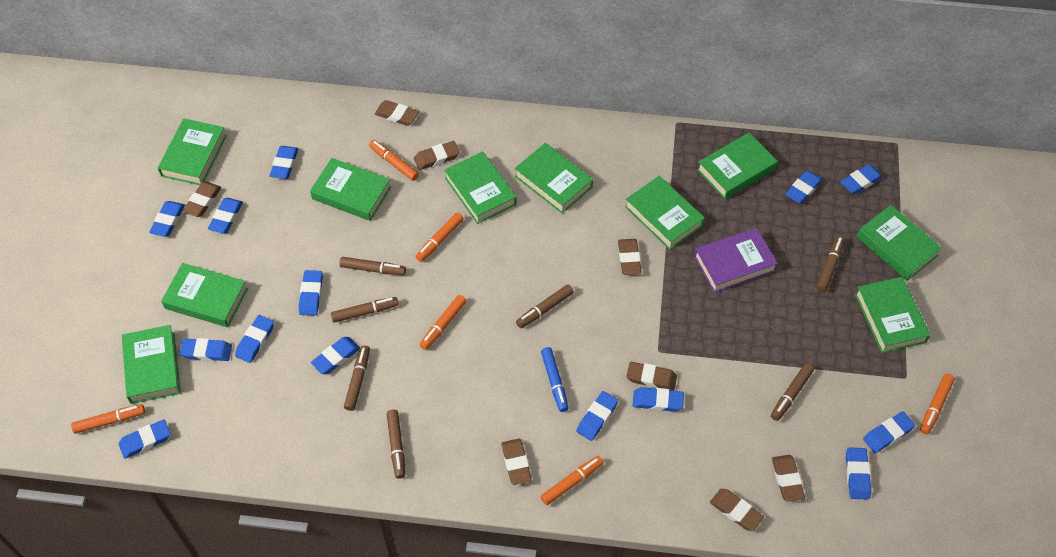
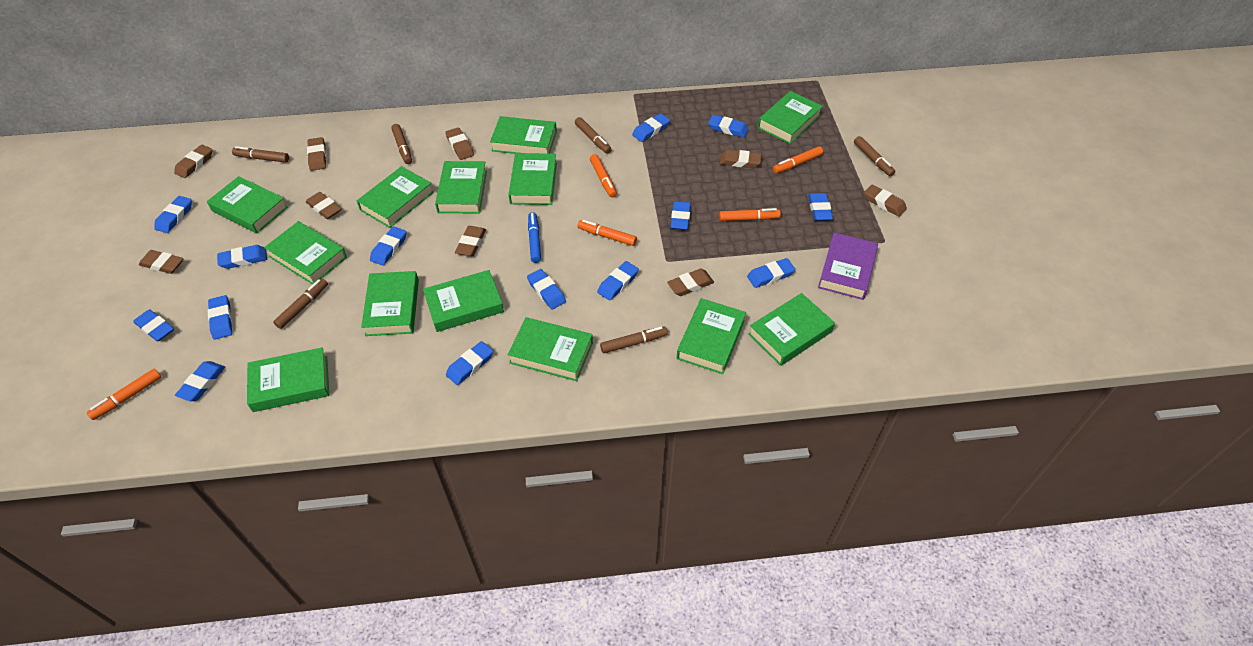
brown eraser: [183,182,221,217] [375,100,419,126] [414,141,460,170] [501,439,532,485] [618,239,642,275] [627,362,677,391] [710,489,764,531] [772,455,805,502] = 8 -> [139,250,183,274] [174,145,212,178] [306,192,342,219] [307,137,327,171] [445,127,474,160] [455,226,486,256] [667,269,714,296] [719,150,762,168] [864,185,907,217] = 9
brown marker: [331,297,399,323] [339,257,406,275] [344,345,370,411] [387,410,405,479] [516,285,574,328] [771,363,814,421] [816,236,845,292] = 7 -> [232,146,289,163] [273,278,328,329] [391,124,412,164] [575,117,612,154] [600,326,668,353] [854,136,895,176] = 6
green book: [122,325,181,404] [158,119,227,185] [161,263,248,327] [310,158,391,221] [444,151,517,224] [515,143,593,214] [625,176,705,250] [697,132,778,199] [855,277,930,353] [857,205,942,281] = 10 -> [207,176,288,233] [247,347,329,412] [264,221,347,285] [357,166,434,228] [361,271,419,336] [423,270,504,332] [435,161,487,213] [490,116,557,154] [507,317,593,381] [508,153,557,205] [677,298,746,374] [748,293,835,366] [758,91,823,144] = 13
orange marker: [71,404,145,434] [369,140,419,181] [416,212,464,262] [420,295,466,350] [540,456,603,505] [920,374,955,434] = 6 -> [87,368,161,420] [577,220,637,246] [590,154,617,198] [719,208,781,221] [773,146,823,173] = 5

